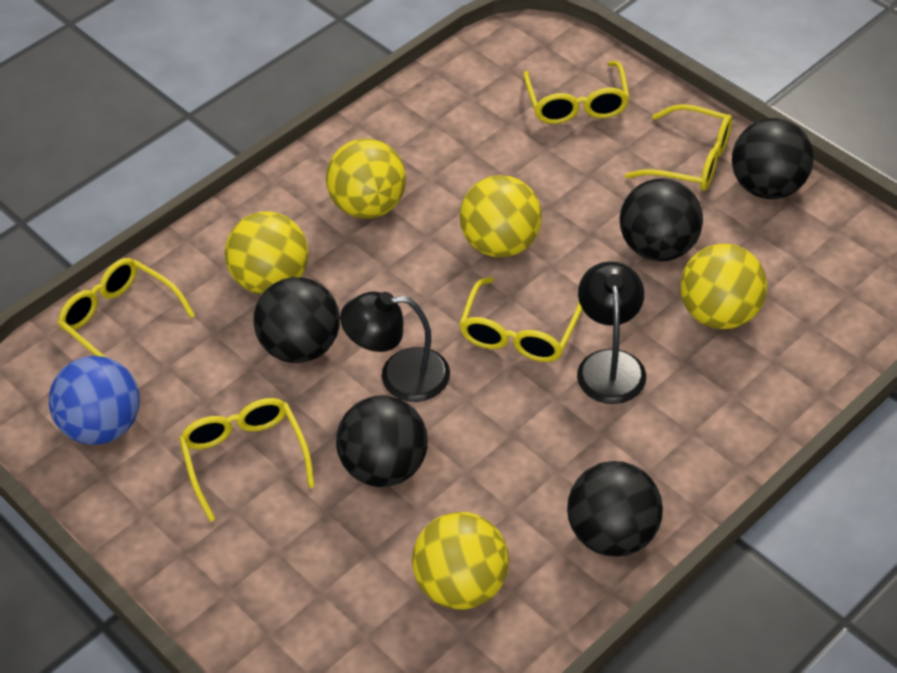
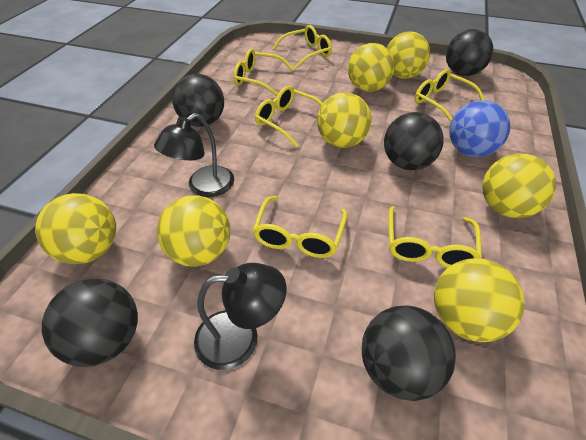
yellow ball: [225,211,308,294] [326,138,406,219] [412,512,509,609] [460,175,542,258] [680,243,767,329] = 5 -> [35,193,116,264] [157,195,230,267] [317,92,372,148] [348,43,394,92] [387,31,430,79] [434,258,525,342] [482,154,556,218] = 7
yellow glasses: [58,258,195,357] [179,398,315,522] [459,277,582,362] [523,61,630,124] [625,104,732,191] = 5 -> [233,49,294,96] [253,196,347,258] [255,86,323,147] [272,25,332,69] [389,206,482,268] [415,69,484,122] = 6

